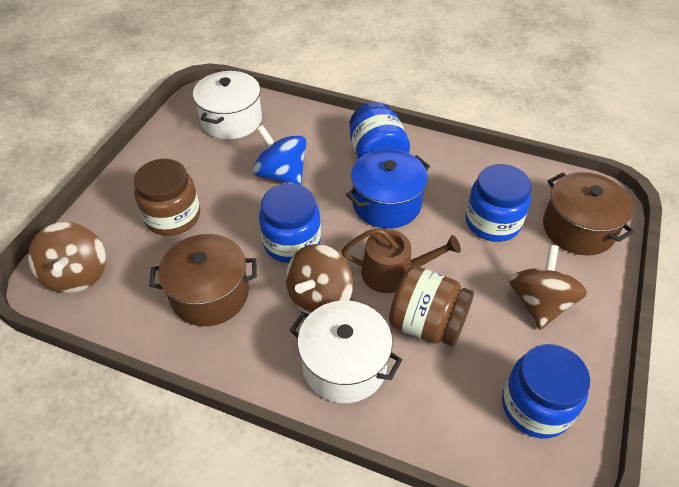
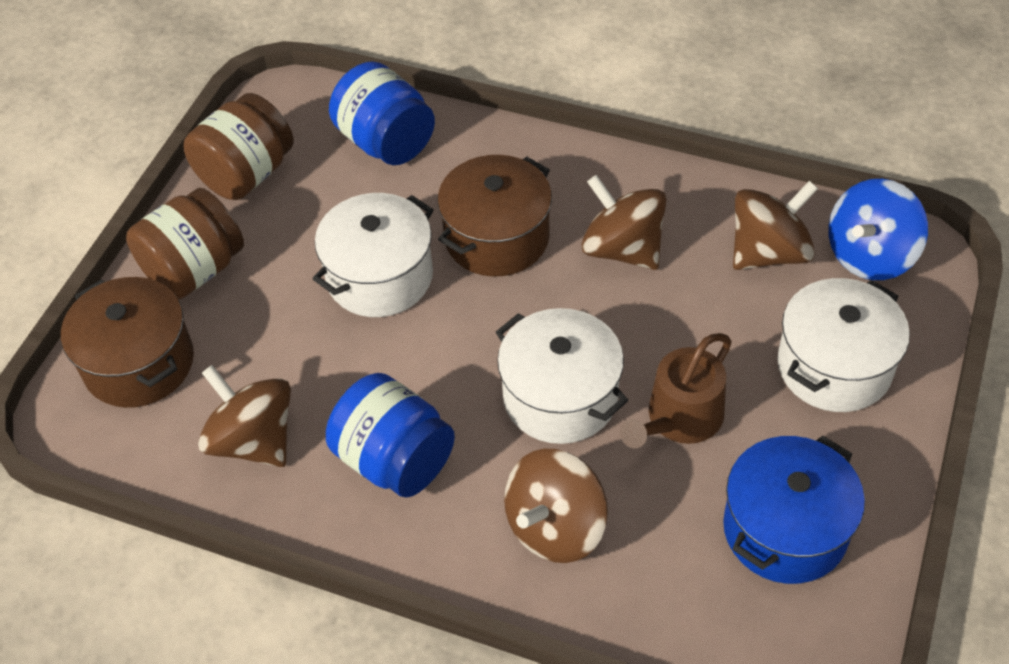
blue jar: [259,183,321,263] [349,102,410,159] [465,164,531,242] [502,344,590,438] = 4 -> [326,373,455,498] [329,61,435,165] = 2
brown spinning top: [28,222,106,293] [286,244,353,314] [509,245,588,330] = 3 -> [198,365,291,467] [504,449,608,563] [581,175,667,270] [733,181,818,270] = 4
white pot: [193,71,262,139] [290,301,402,403] = 2 -> [313,193,433,317] [496,308,628,444] [777,278,910,412] = 3

